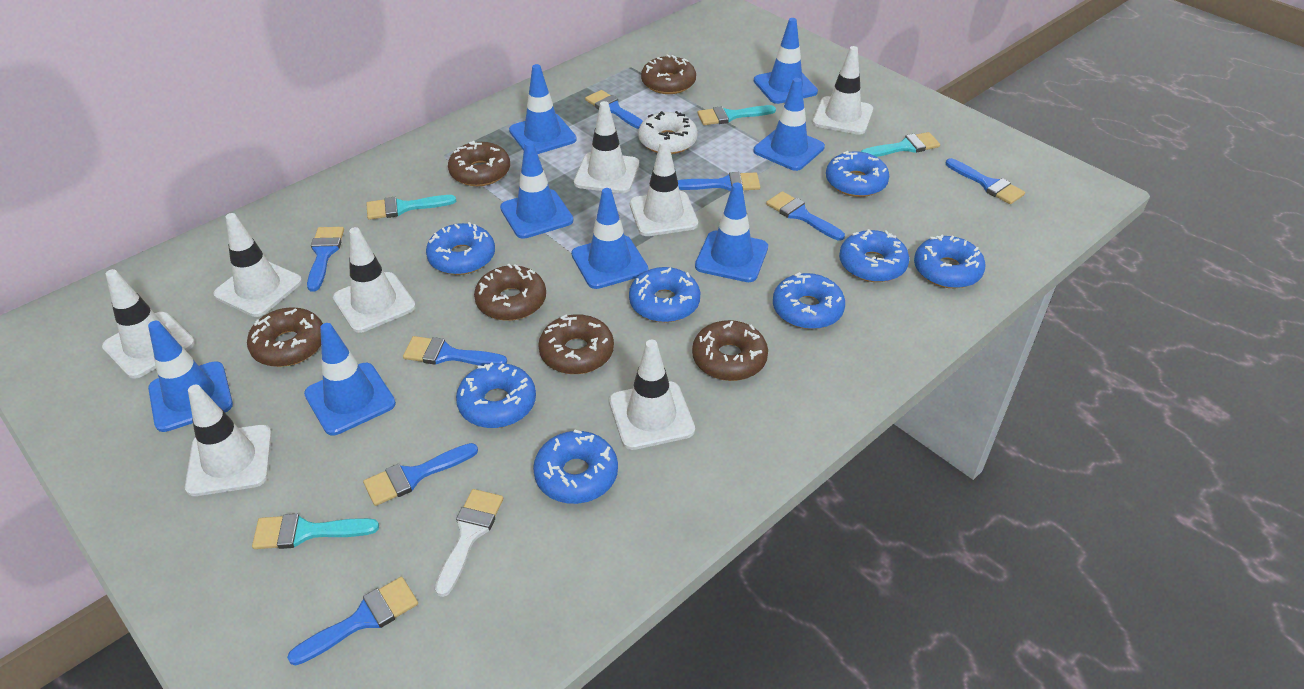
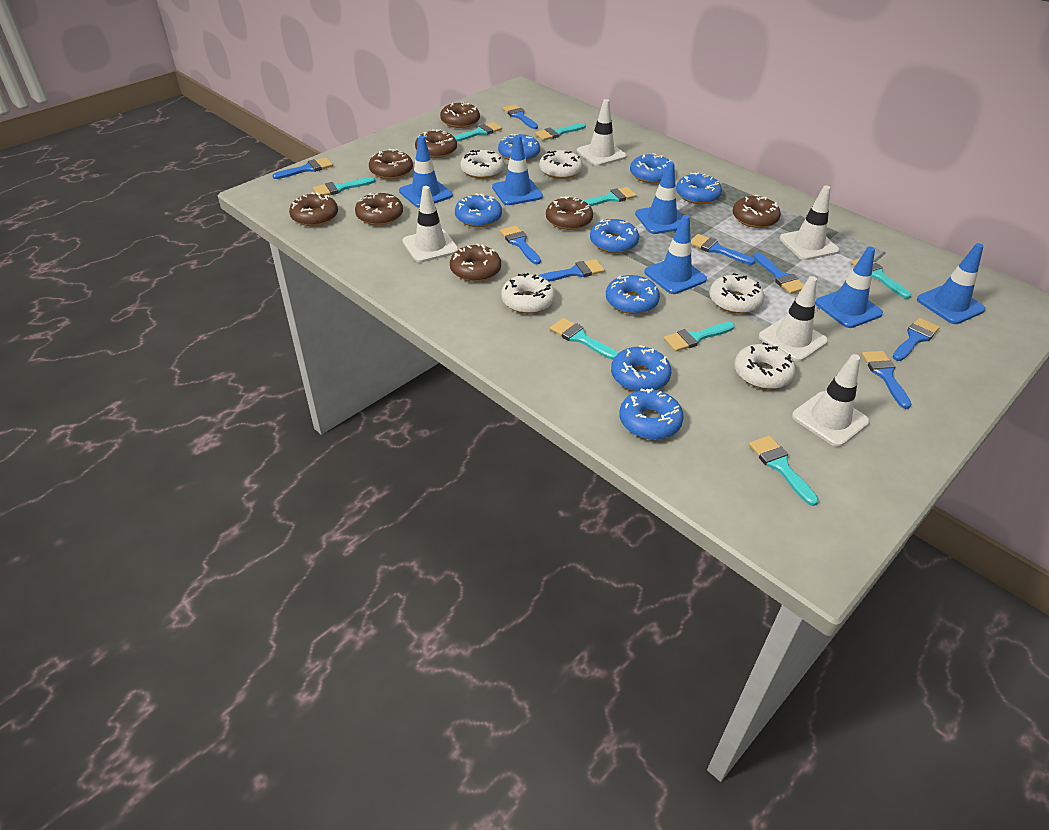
blue traffic cone: [148,321,233,432] [304,323,396,435] [500,141,573,239] [509,64,577,154] [571,188,648,289] [695,182,768,282] [754,18,818,104] [754,78,825,171] = 8 -> [399,136,453,208] [492,135,543,205] [635,161,683,234] [644,215,707,294] [815,247,883,328] [917,243,986,324] = 6
brown donut: [247,307,323,367] [448,141,510,186] [474,264,546,321] [538,314,614,374] [641,54,696,94] [692,320,768,381] = 6 -> [289,192,338,226] [355,193,403,225] [369,149,413,179] [415,129,457,158] [440,102,480,128] [450,244,501,282] [546,196,593,230] [733,195,781,228] = 8
turquoise brush: [252,514,379,549] [366,195,456,220] [697,105,776,125] [861,132,940,157] = 4 -> [313,177,375,195] [454,122,502,142] [535,123,586,141] [550,318,618,360] [583,187,637,206] [664,322,735,352] [749,436,819,506] [851,258,911,299] = 8
white brush: [435,489,503,597] = 1 -> none = 0
white donut: [638,111,698,154] = 1 -> [460,150,504,179] [501,273,555,314] [539,150,583,179] [709,273,764,314] [734,342,796,389] = 5
white traffic cone: [102,269,195,379] [185,385,272,496] [213,213,302,317] [333,227,416,333] [574,101,639,193] [609,340,695,450] [630,141,698,236] [812,46,873,135] = 8 -> [402,186,459,262] [577,99,626,166] [759,276,828,362] [780,185,839,260] [792,354,870,447] = 5

